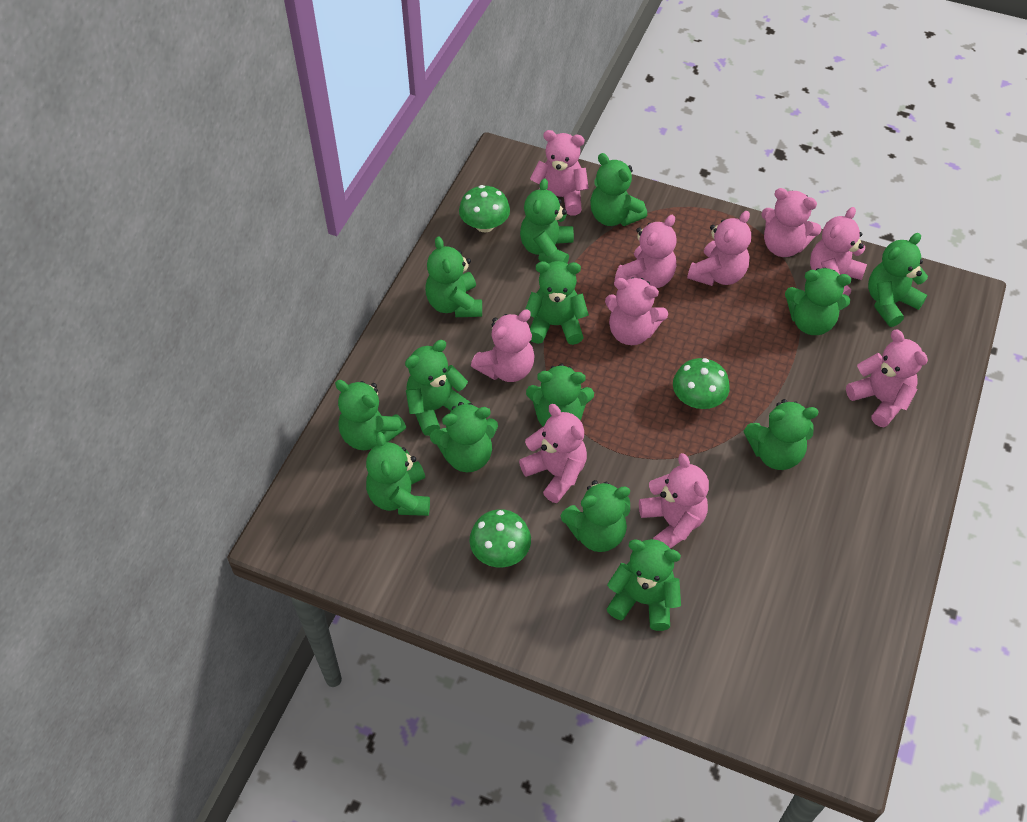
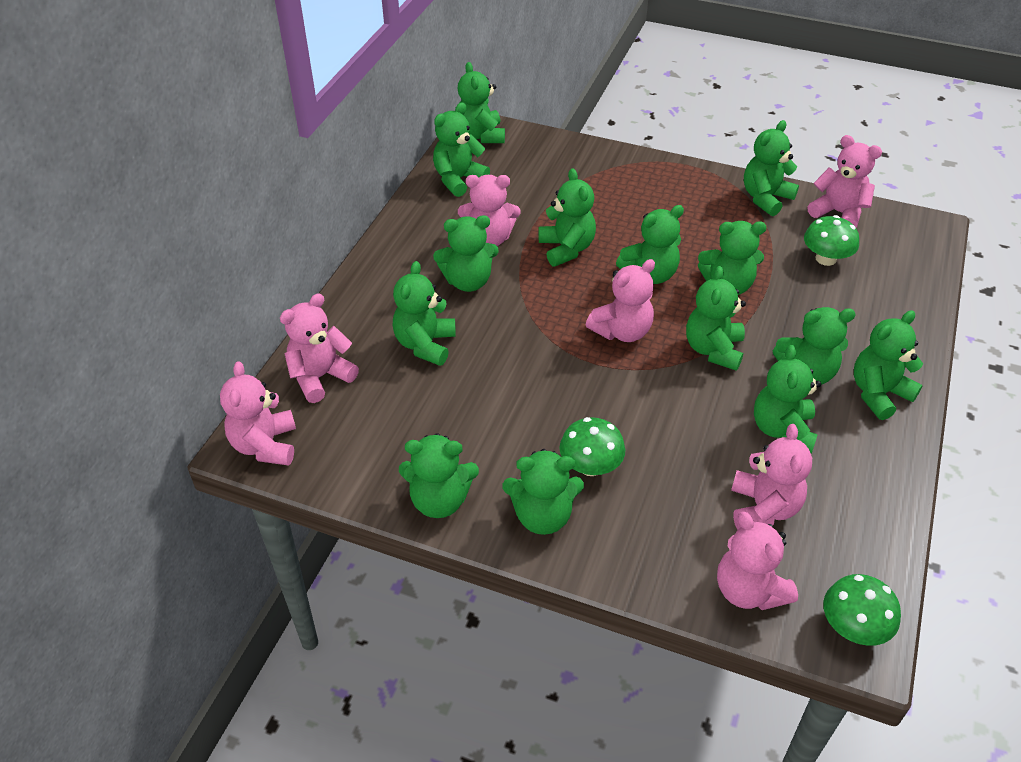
pink teddy bear: [471,310,535,382] [519,404,587,503] [530,130,589,216] [605,277,668,345] [615,215,677,288] [639,453,709,549] [687,211,751,286] [761,188,822,257] [810,207,867,296] [846,329,928,428] = 10 -> [220,361,296,466] [280,294,359,403] [458,175,520,246] [585,259,655,342] [717,512,798,610] [731,424,812,530] [808,135,882,228] = 7

